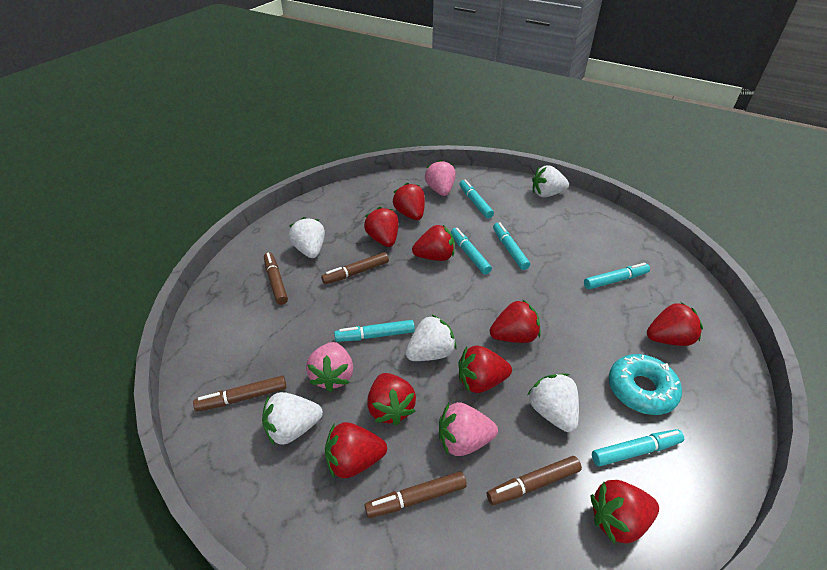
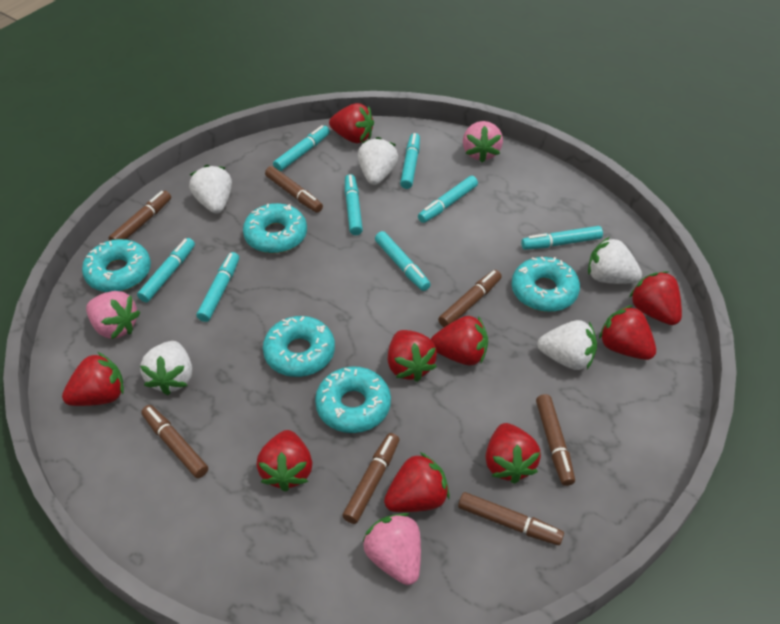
brown marker: [193,376,287,412] [264,252,288,305] [321,252,389,284] [365,471,467,518] [487,456,582,505] = 5 -> [109,191,171,241] [141,405,208,478] [265,166,323,213] [342,433,399,524] [438,270,502,327] [458,492,564,545] [536,394,575,486] = 7
turquoise donut: [609,354,682,415] = 1 -> [82,239,151,292] [243,203,307,253] [263,316,335,377] [315,366,391,433] [511,257,580,312] = 5
turquoise marker: [334,320,415,342] [451,228,492,275] [459,179,494,219] [493,222,530,270] [584,263,650,289] [592,429,684,466] = 6 -> [137,238,195,302] [197,252,239,322] [273,125,330,171] [345,174,363,235] [375,231,431,291] [400,133,420,189] [418,176,478,223] [521,226,603,250] = 8

